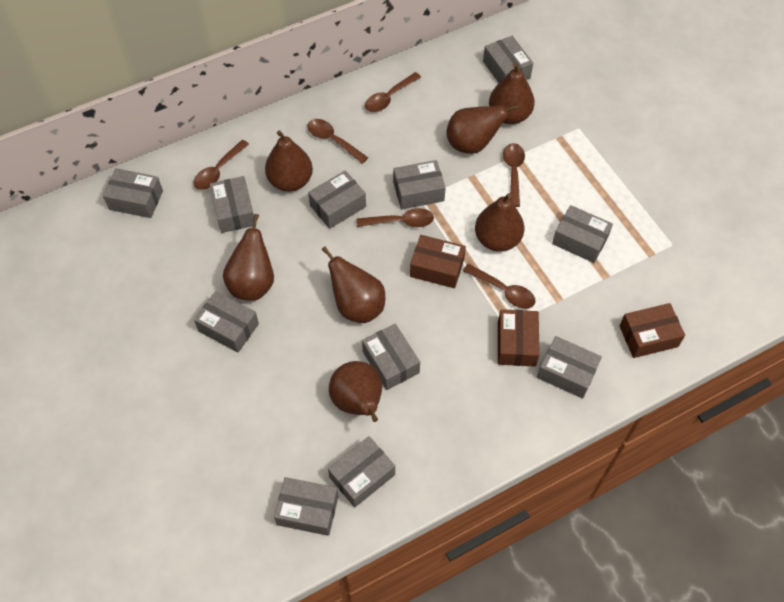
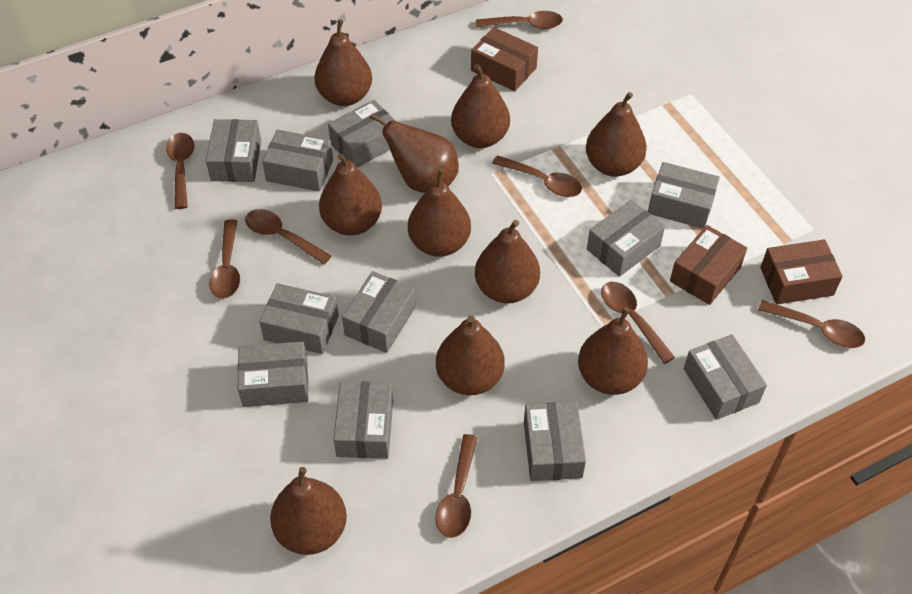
brown pear: [223,214,274,301] [265,130,313,192] [321,246,385,323] [329,361,382,422] [446,104,520,154] [475,193,524,252] [489,63,535,124] = 7 -> [270,467,347,555] [314,20,372,106] [319,153,382,236] [370,113,459,193] [408,169,471,257] [436,316,505,395] [451,64,510,148] [475,220,540,304] [578,307,648,395] [586,92,647,177] = 10
brown spoon: [194,140,249,190] [307,119,368,164] [356,208,434,227] [365,72,421,112] [463,264,535,309] [503,143,525,207] = 6 -> [166,133,194,209] [209,219,240,299] [245,209,332,265] [435,434,478,538] [476,11,563,29] [492,155,582,197] [601,282,675,364] [758,300,865,348] = 8

